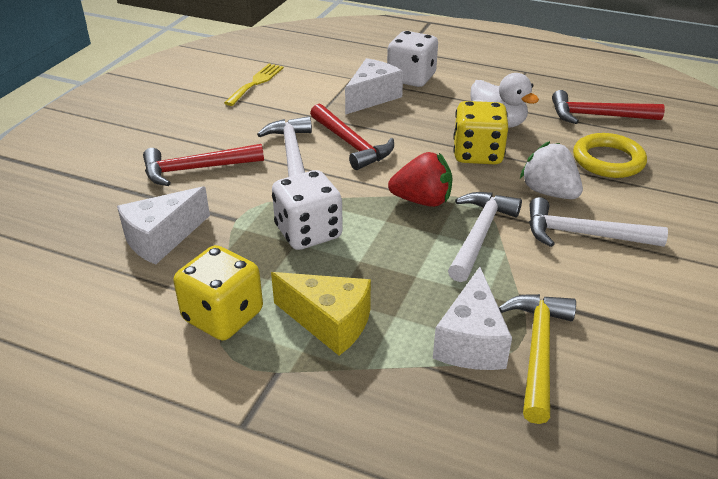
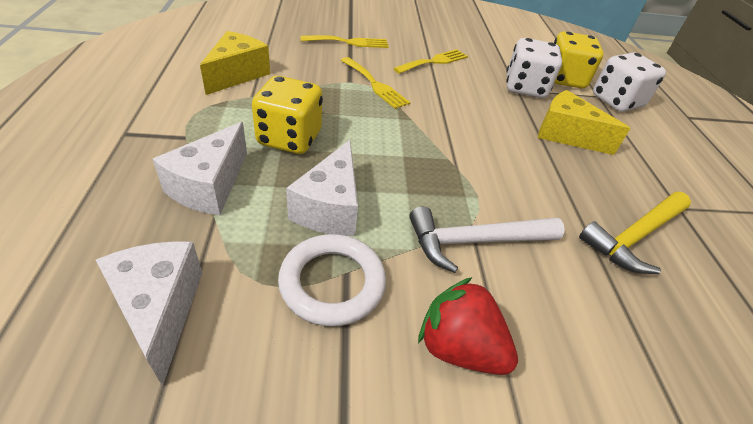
red hammer: [143,144,264,186] [310,104,394,170] [552,90,665,124] = 3 -> none = 0
white duck: [470,73,539,128] = 1 -> none = 0
white hammer: [257,116,312,177] [448,192,522,282] [529,197,668,247] = 3 -> [409,206,565,273] = 1
white ring: none = 0 -> [278,234,386,326] = 1
white strawberry: [520,141,583,199] = 1 -> none = 0
yellow cheese: [271,272,371,356] = 1 -> [200,31,270,95] [538,90,631,155] = 2
yellow fork: [224,64,284,106] = 1 -> [301,35,389,48] [341,57,410,109] [393,49,468,74] = 3
yellow ring: [573,133,647,178] = 1 -> none = 0

